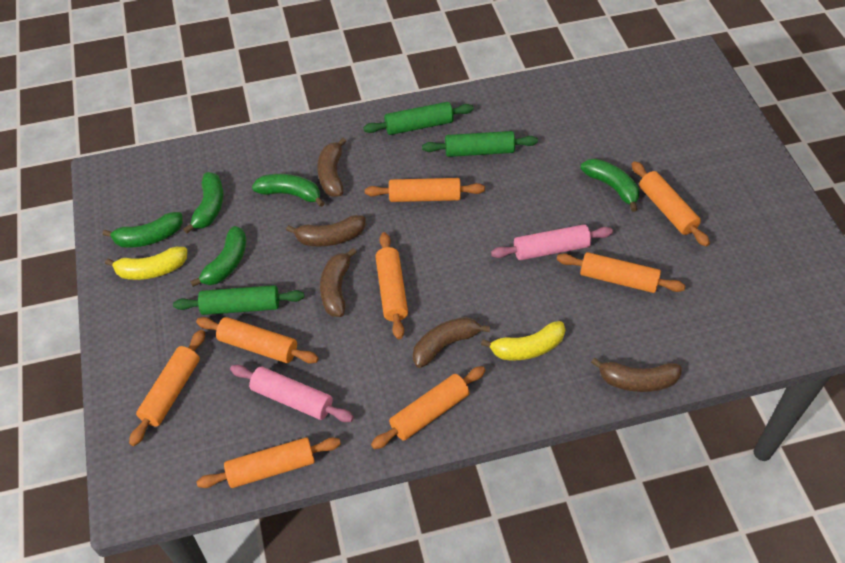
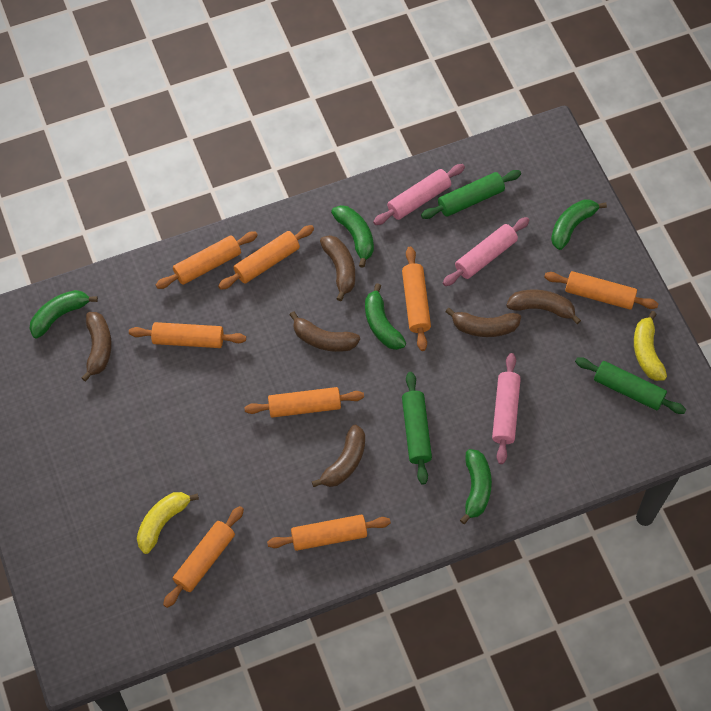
brown banana: [286,215,366,246] [317,138,347,197] [320,248,357,317] [413,317,490,368] [591,358,682,392] = 5 -> [82,312,112,382] [289,311,360,352] [312,425,365,487] [320,235,355,301] [446,308,521,337] [506,290,581,324] = 6
pink rolling pin: [230,365,354,422] [491,224,613,260] = 2 -> [373,164,465,225] [443,217,530,286] [492,353,521,464] = 3

